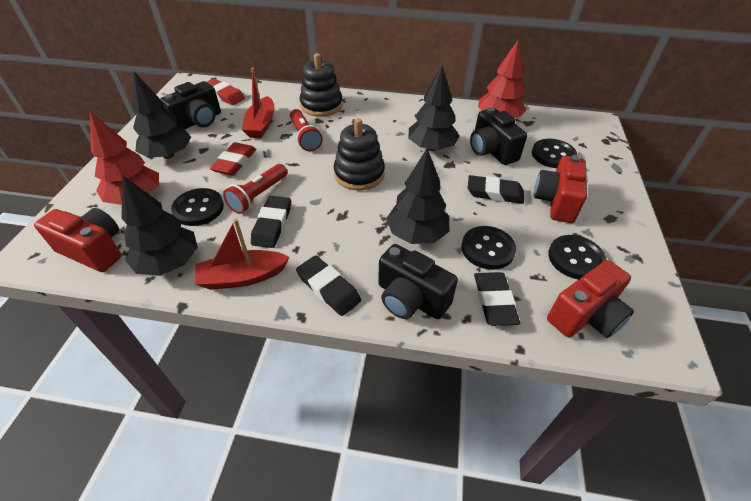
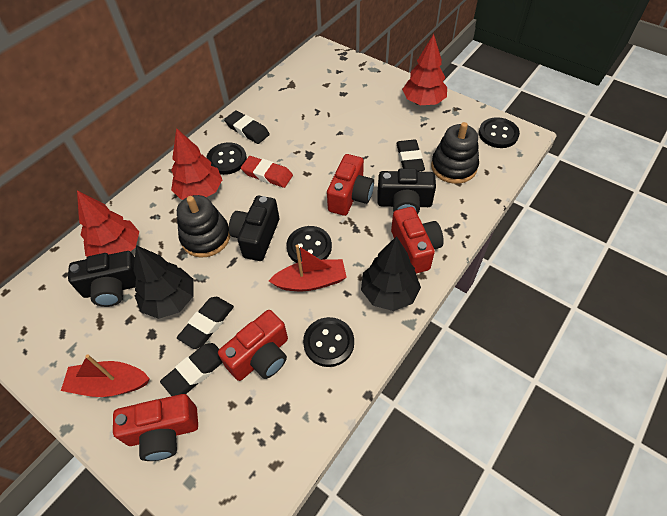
black tree: [121,176,198,276] [133,71,191,159] [386,148,449,244] [408,66,460,151] = 4 -> [133,245,194,319] [361,236,421,311] = 2
red camera: [34,208,122,272] [534,155,587,223] [547,260,634,338] = 3 -> [113,394,198,461] [218,310,288,381] [327,154,374,216] [391,207,444,274] = 4
red eraser: [207,79,245,105] [210,142,256,176] = 2 -> [241,156,293,188] = 1
red flashlight: [223,164,287,214] [290,109,323,151] = 2 -> none = 0
red tree: [90,112,159,205] [478,40,526,118] = 2 -> [77,190,139,257] [171,128,222,200] [402,34,447,105] = 3

